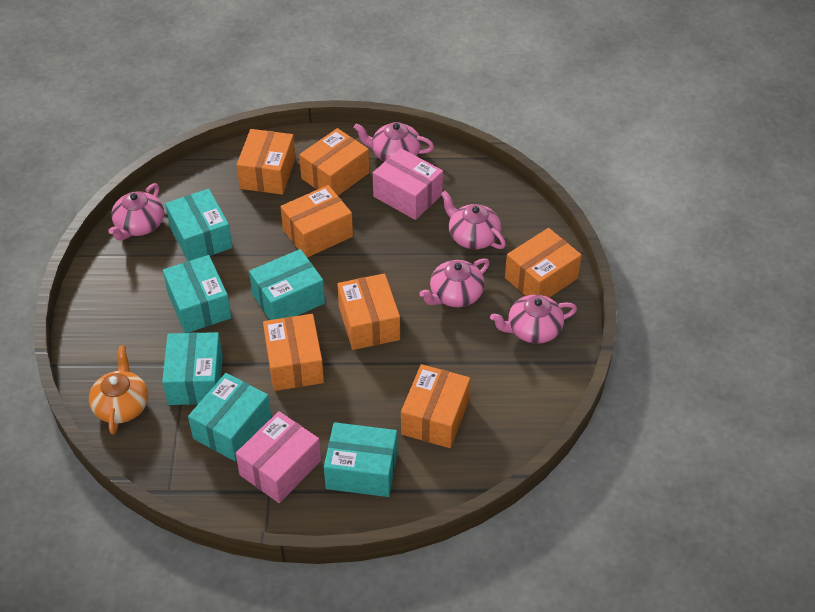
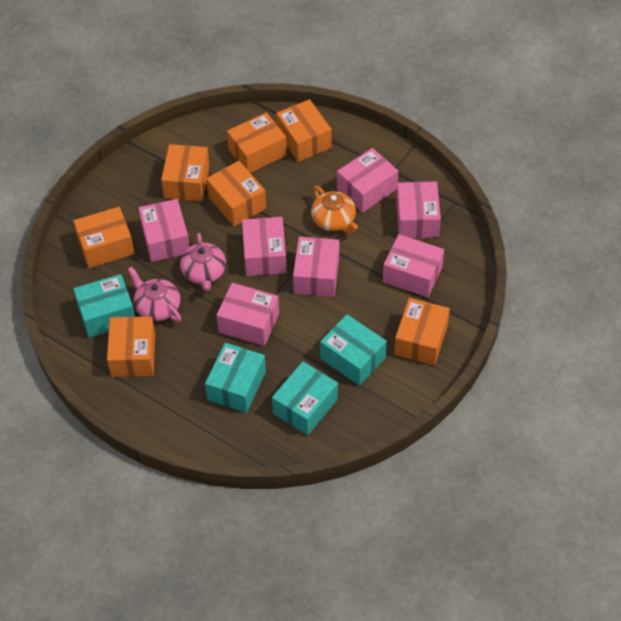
pink box: [236,411,321,503] [373,148,443,220] = 2 -> [138,199,190,262] [216,283,279,346] [242,217,287,276] [293,237,339,297] [337,148,398,213] [383,234,444,297] [396,181,441,238] = 7
pink teapot: [108,183,164,241] [354,122,434,162] [419,258,490,307] [441,191,506,249] [490,294,577,344] = 5 -> [128,267,181,322] [180,233,226,291] = 2
turquoise box: [162,332,223,405] [163,255,231,333] [165,189,232,261] [188,373,271,461] [249,249,325,320] [324,422,397,497] = 6 -> [73,274,135,338] [205,343,266,413] [272,362,338,436] [320,314,387,386] = 4

